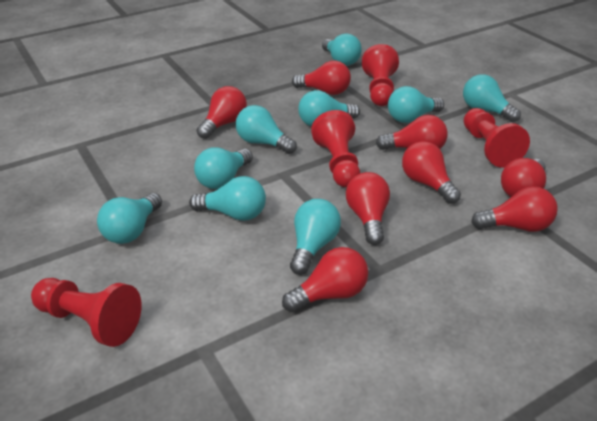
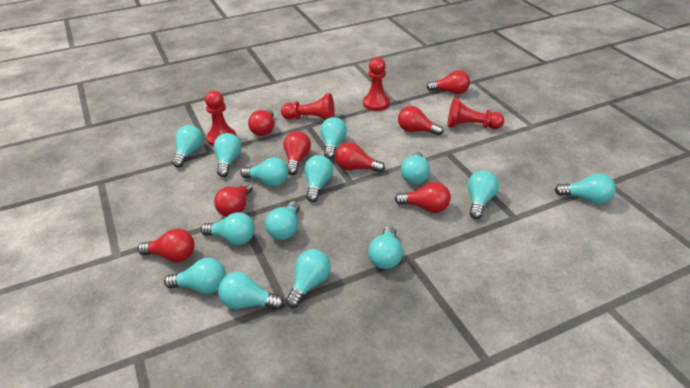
turquoise light bulb: [97,193,162,244] [189,176,266,221] [194,147,253,189] [236,105,297,154] [290,199,341,275] [298,90,360,127] [322,33,362,66] [388,86,444,123] [463,74,521,122] = 9 -> [164,258,226,294] [172,125,203,168] [201,212,255,245] [214,133,242,177] [218,272,285,310] [240,158,288,187] [265,201,300,240] [286,249,331,308] [304,155,333,202] [320,117,347,159] [368,226,403,269] [401,152,430,184] [468,170,499,219] [555,174,616,204] = 14

